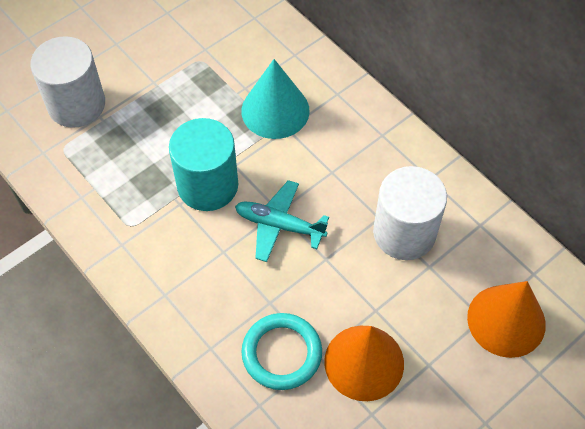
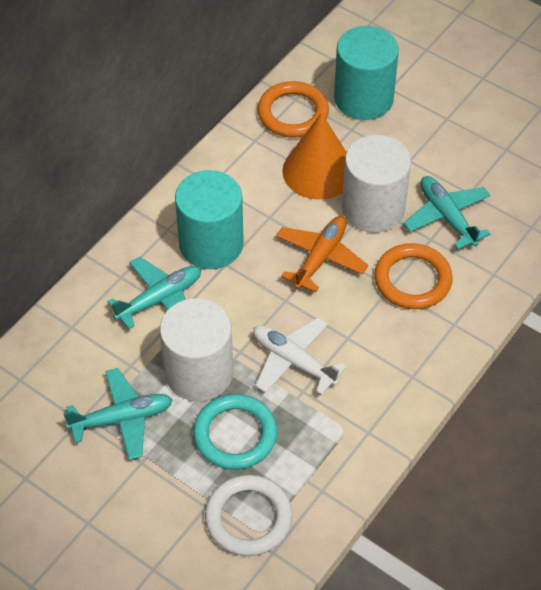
orange cone: [324,326,404,401] [467,281,546,358] = 2 -> [282,113,346,200] = 1
orange plane: none = 0 -> [276,216,368,292] = 1
orange ring: none = 0 -> [258,81,329,138] [374,243,453,309] = 2
turquoise cone: [241,59,310,139] = 1 -> none = 0
turquoise cylinder: [169,118,238,211] = 1 -> [175,170,244,269] [334,26,399,120] = 2
turquoise plane: [235,180,329,262] = 1 -> [63,368,173,460] [107,256,201,329] [403,176,490,249] = 3
white plane: none = 0 -> [253,317,346,395] = 1
white ring: none = 0 -> [205,475,292,556] = 1

